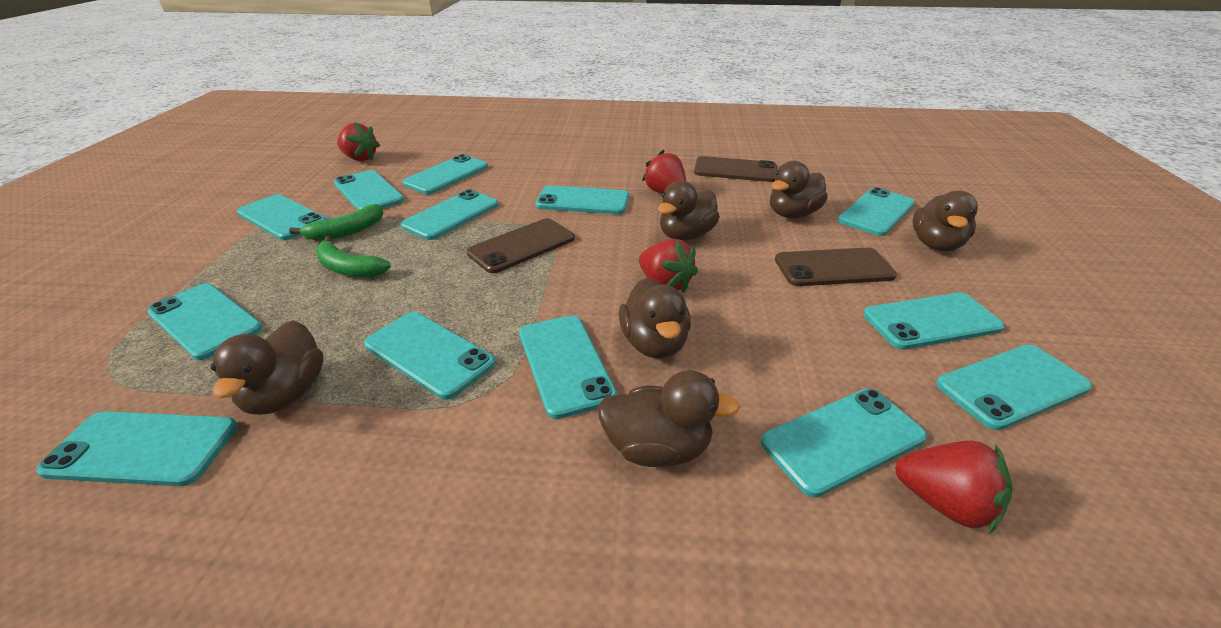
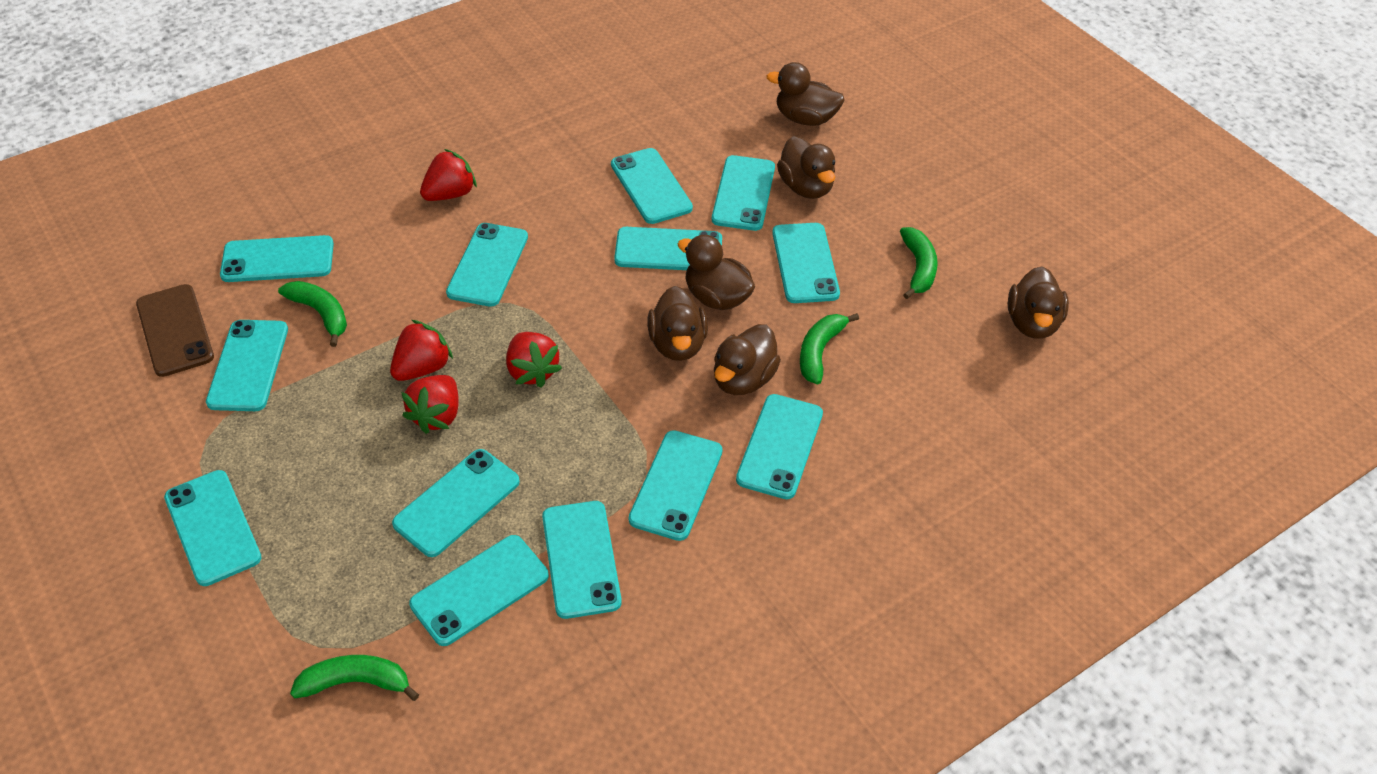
brown phone: [467,218,575,273] [694,156,777,182] [775,248,897,286] = 3 -> [136,284,214,377] = 1
green banana: [289,204,384,241] [315,236,391,277] = 2 -> [278,281,347,347] [290,655,419,701] [800,313,859,384] [900,227,938,299] = 4

